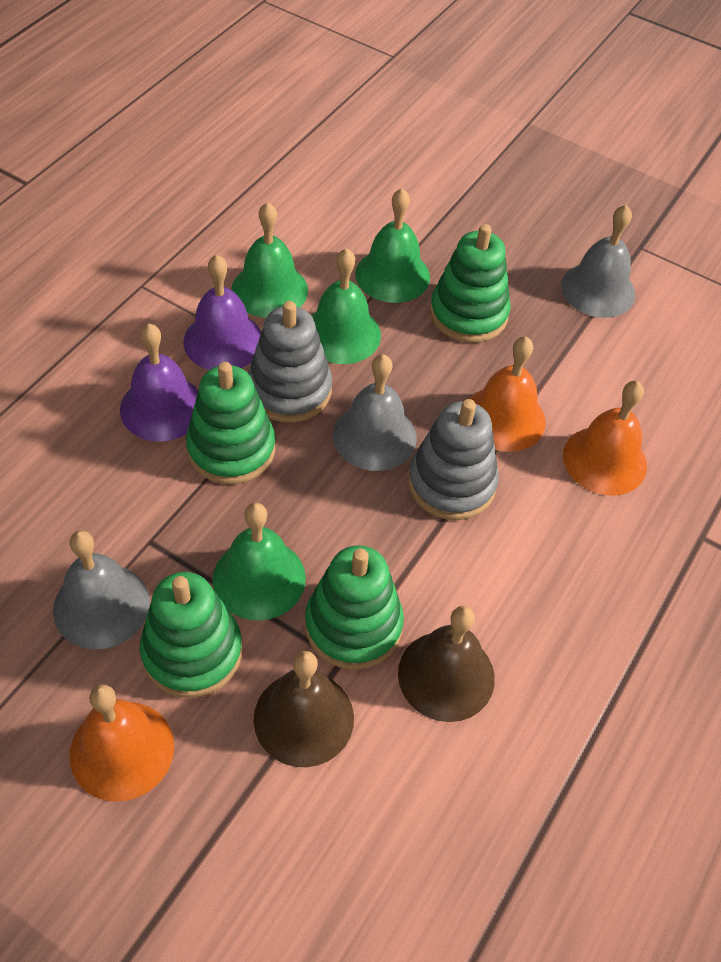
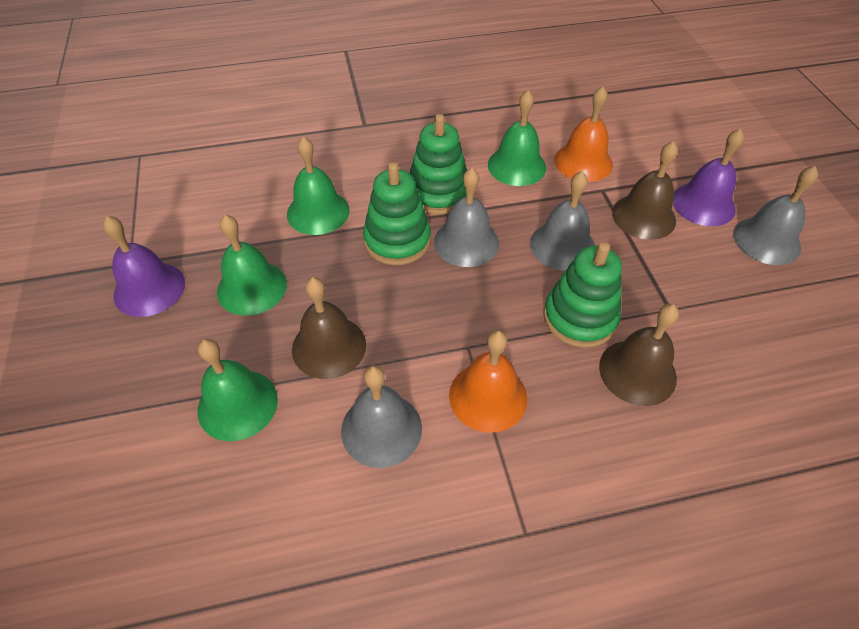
brown bell: [254,651,354,767] [398,606,495,722] = 2 -> [292,277,366,379] [599,304,679,406] [612,141,678,240] = 3
green stacking toy: [140,572,242,698] [186,362,275,484] [305,545,404,670] [430,224,511,343] = 4 -> [363,162,431,265] [410,114,467,215] [543,242,622,348] = 3
grey bell: [53,531,150,649] [333,354,417,471] [561,205,635,318] = 3 -> [341,365,422,468] [434,168,499,267] [530,171,595,271] [733,166,818,265] = 4
grey stacking toy: [248,301,332,422] [408,399,499,520] = 2 -> none = 0
orange bell: [70,684,174,802] [470,337,545,452] [563,381,647,496] = 3 -> [449,330,527,433] [554,86,613,182] = 2

